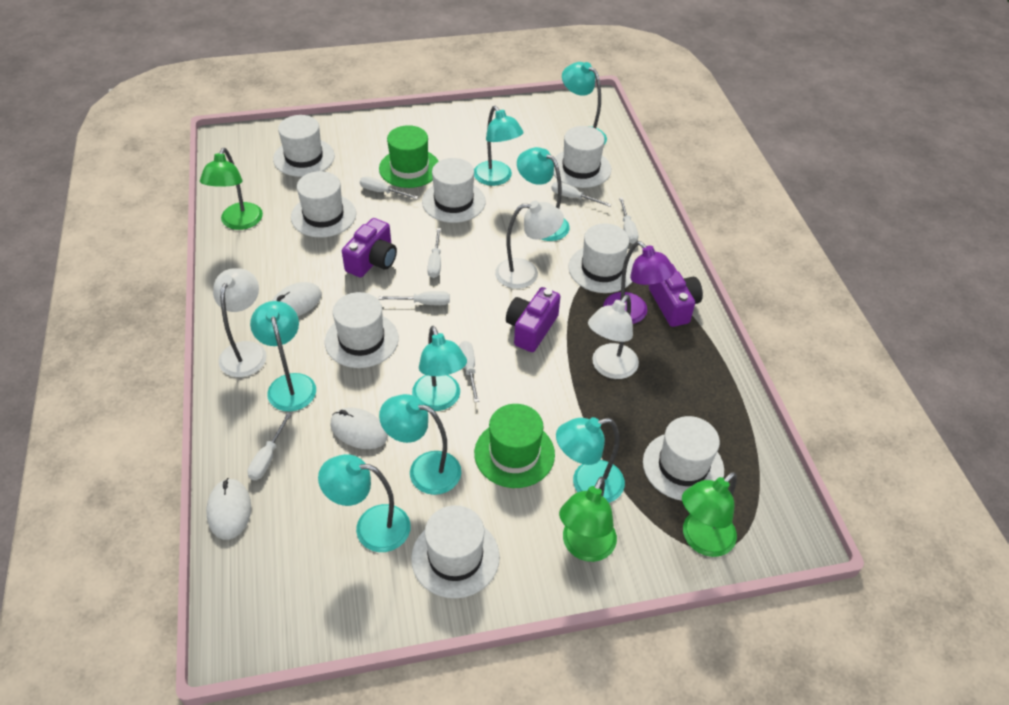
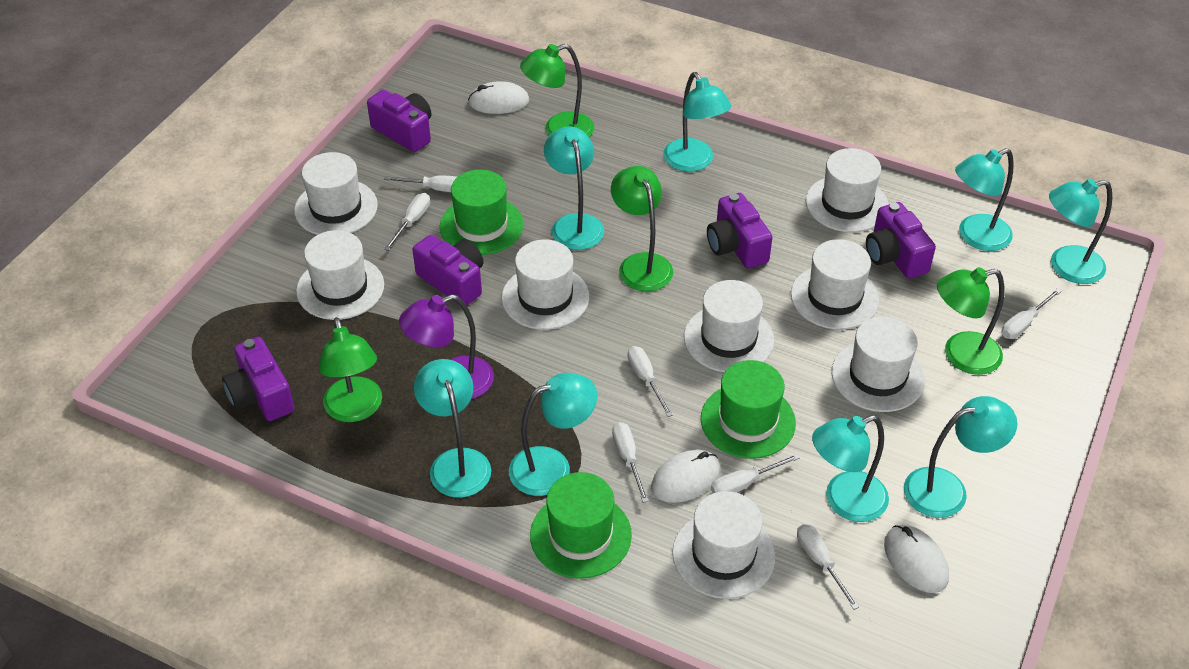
green hat: [379,125,439,188] [474,404,555,488] = 2 -> [440,170,524,255] [530,472,632,579] [701,360,796,459] = 3
green lamp: [200,148,263,230] [559,477,617,562] [682,472,737,557] = 3 -> [319,317,382,422] [520,44,594,137] [611,166,673,291] [937,267,1004,375] = 4
purple camera: [342,218,397,278] [506,287,560,352] [649,263,703,327] = 3 -> [222,337,294,421] [367,90,431,152] [412,235,483,306] [707,193,772,268] [866,202,936,278] = 5
white lamp: [213,268,267,377] [495,201,564,289] [588,295,639,379] = 3 -> none = 0

